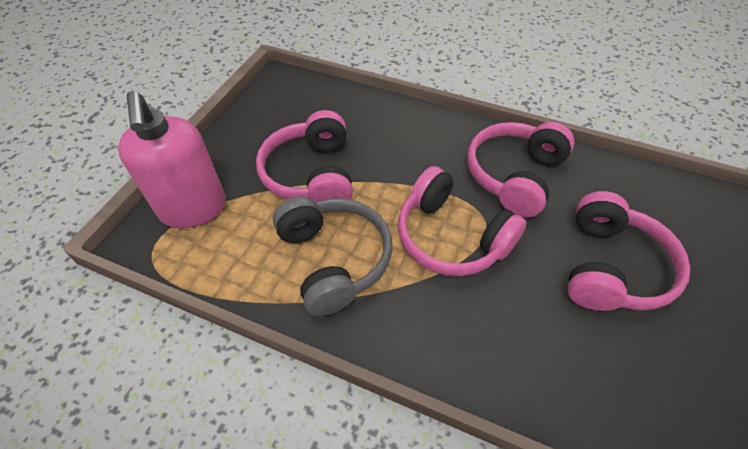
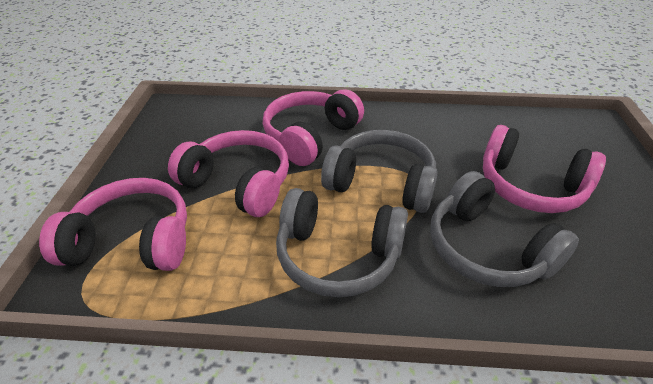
grey headphones: [273,196,393,316] = 1 -> [276,188,408,297] [321,130,438,213] [430,171,579,287] = 3
pink soap dispenser: [118,91,226,228] = 1 -> none = 0

